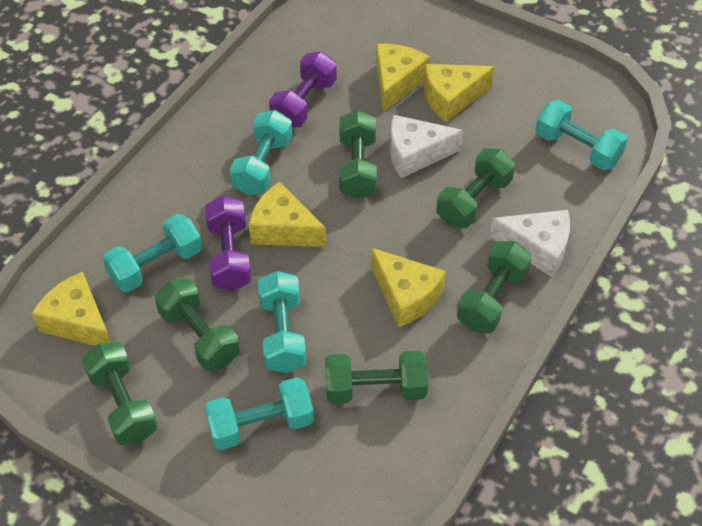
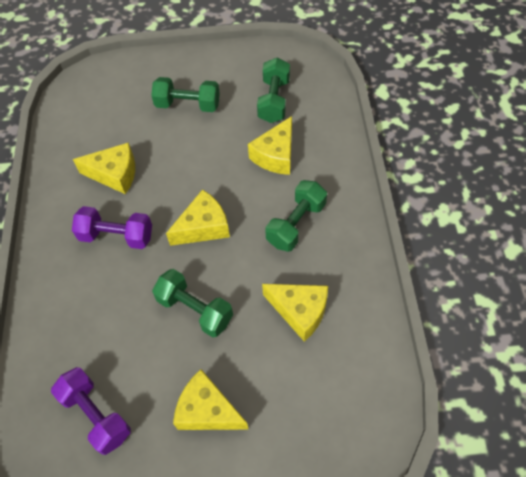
green dumbbell: [82,342,158,445] [155,278,240,371] [325,351,428,404] [339,110,377,198] [436,148,515,228] [457,241,532,333] = 6 -> [151,77,220,112] [152,269,233,337] [257,58,290,123] [265,180,327,252] = 4
turquoise dumbbell: [102,214,202,292] [204,377,314,450] [230,110,293,195] [258,271,306,373] [535,100,628,170] = 5 -> none = 0
white cheese: [390,115,463,178] [490,210,570,277] = 2 -> none = 0

